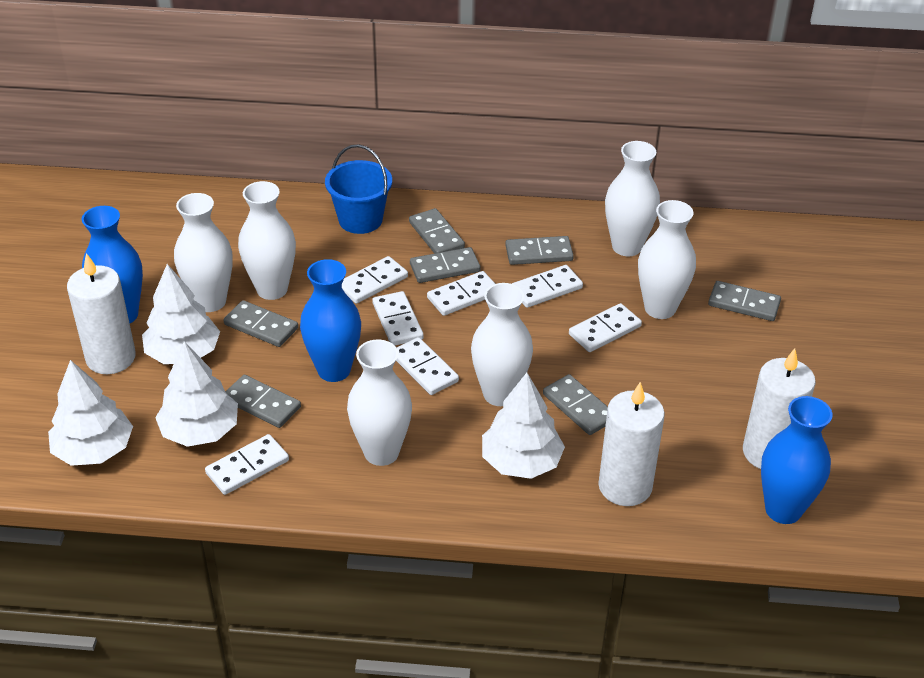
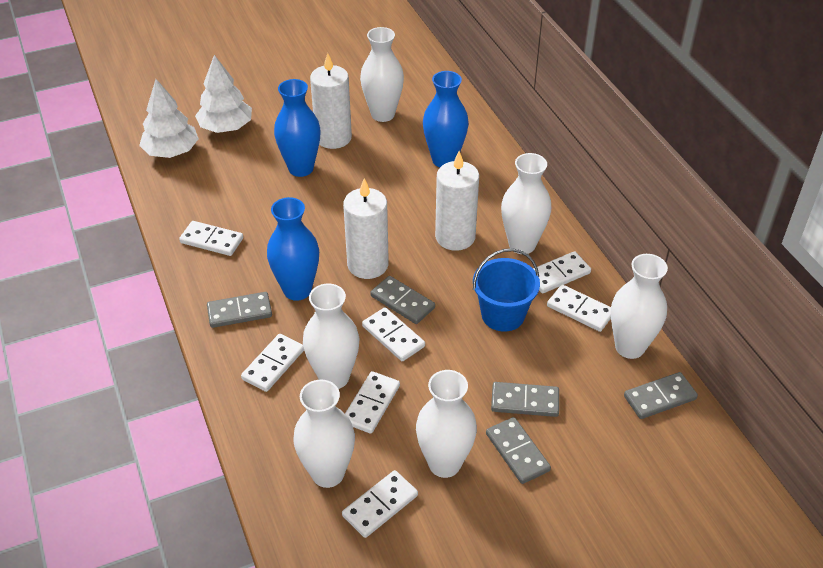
grey domino: [224,300,298,347] [225,375,301,428] [409,208,465,254] [410,247,481,283] [505,236,574,265] [543,374,608,435] [708,281,781,321] = 7 -> [207,292,272,328] [370,276,435,324] [486,417,551,484] [491,382,559,417] [624,372,698,419] = 5
white tree: [48,360,133,466] [142,264,220,364] [155,341,238,447] [482,373,565,479] = 4 -> [139,79,199,158] [195,55,252,133] = 2

